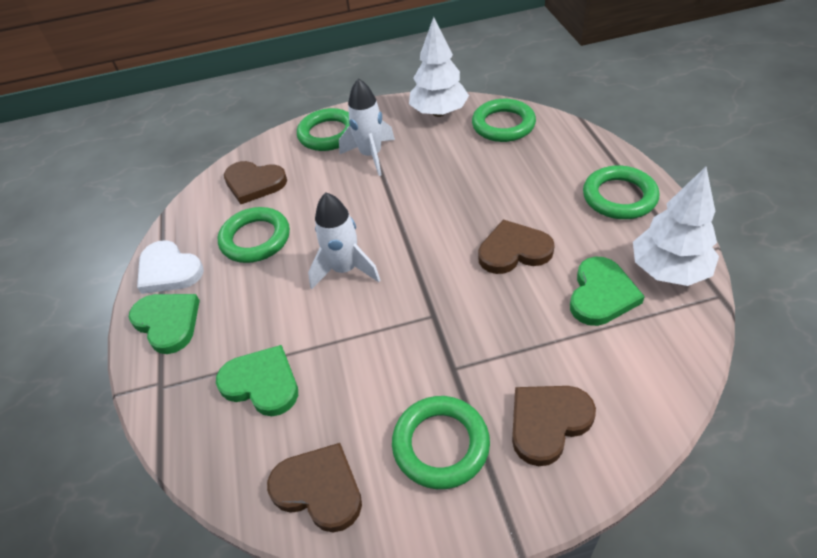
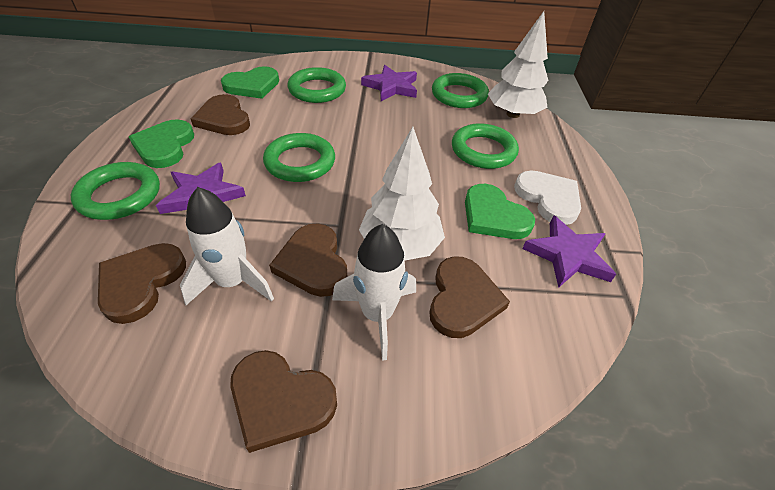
brown heart: [224,161,287,204] [267,443,362,532] [478,219,555,274] [512,386,596,466] = 4 -> [98,243,186,324] [191,94,250,135] [230,350,337,453] [269,224,347,297] [429,256,510,338] = 5
purple star: none = 0 -> [156,163,246,214] [361,65,417,101] [522,215,616,288] = 3

